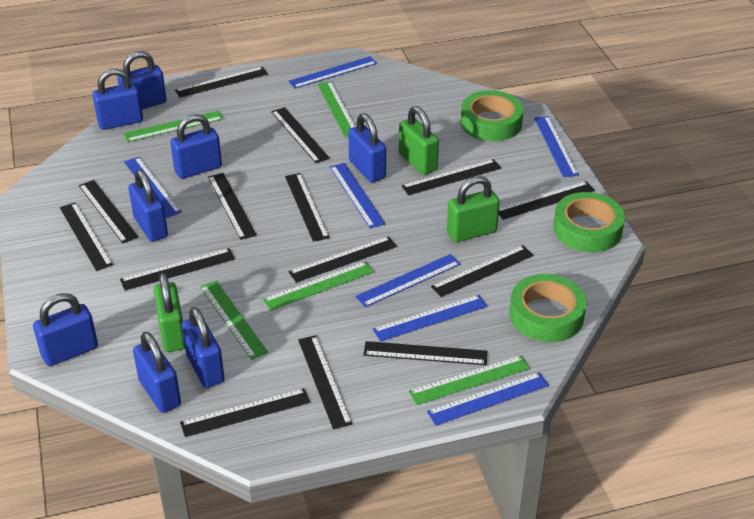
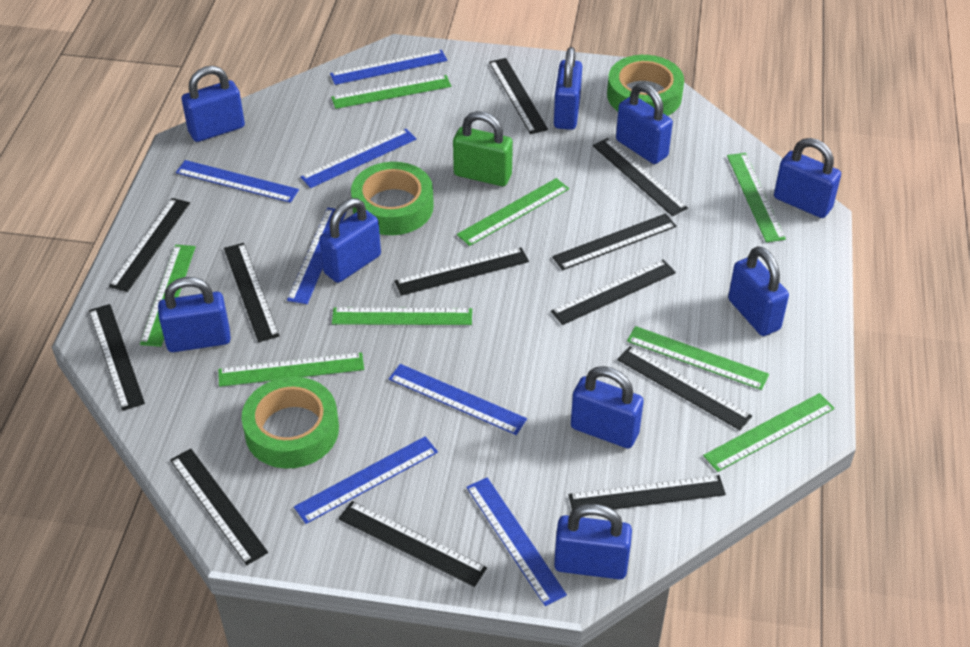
black ruler: [60,202,113,271] [79,180,138,243] [120,248,235,291] [175,67,268,98] [180,388,310,437] [208,173,257,240] [271,107,330,163] [285,173,330,242] [289,236,397,283] [298,335,352,429] [363,341,487,365] [402,159,501,195] [431,245,534,297] [499,181,595,220] = 14 -> [89,304,145,411] [109,198,190,292] [170,449,268,565] [224,243,280,342] [338,501,487,587] [395,247,529,296] [489,58,548,134] [551,260,676,325] [552,213,676,270] [569,475,726,511] [593,138,688,216] [617,346,752,430] = 12
blue padlock: [33,293,98,366] [92,69,143,130] [117,51,167,109] [128,169,168,242] [133,332,181,413] [170,114,222,179] [181,307,225,388] [348,113,386,183] = 8 -> [158,277,231,352] [182,66,245,142] [319,198,381,283] [554,47,582,130] [554,504,632,579] [571,366,644,448] [616,83,673,164] [728,246,789,336] [774,138,841,218] = 9
green padlock: [153,272,185,352] [399,106,439,175] [447,176,500,242] = 3 -> [453,111,513,186] = 1
green ruler: [124,111,223,142] [200,281,268,360] [263,261,374,311] [317,81,356,137] [409,356,530,405] = 5 -> [140,245,196,347] [218,352,364,387] [331,75,451,109] [332,308,472,325] [457,178,569,246] [627,326,769,390] [703,393,835,472] [727,153,786,242] = 8

